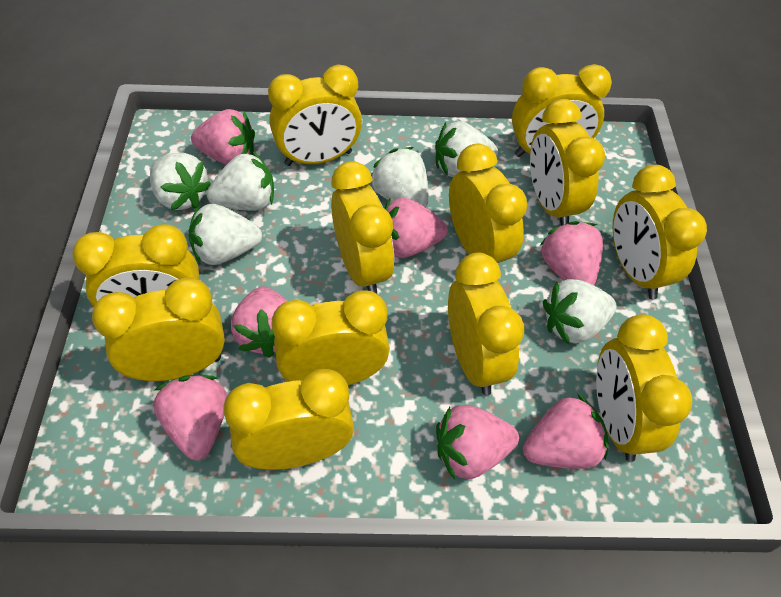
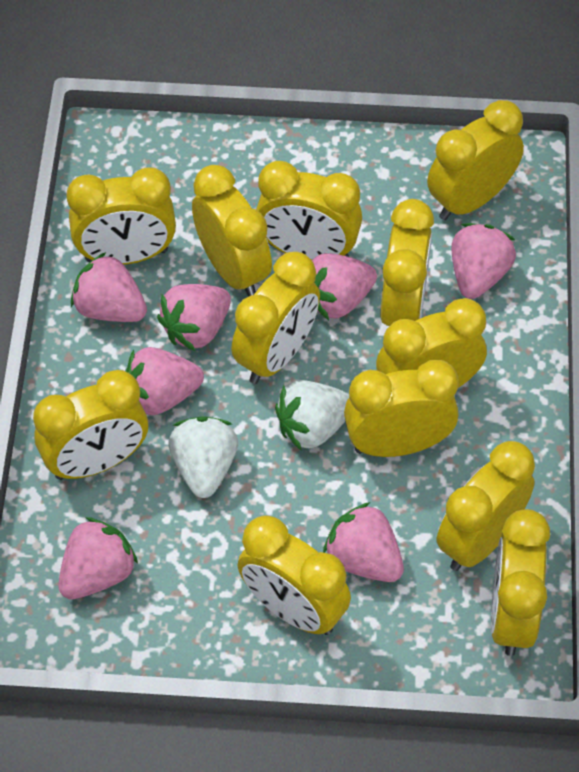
white strawberry: [150,153,211,210] [188,204,262,265] [206,151,274,211] [371,147,429,207] [435,121,498,177] [543,279,617,345] = 6 -> [168,416,238,498] [275,380,349,451] = 2

